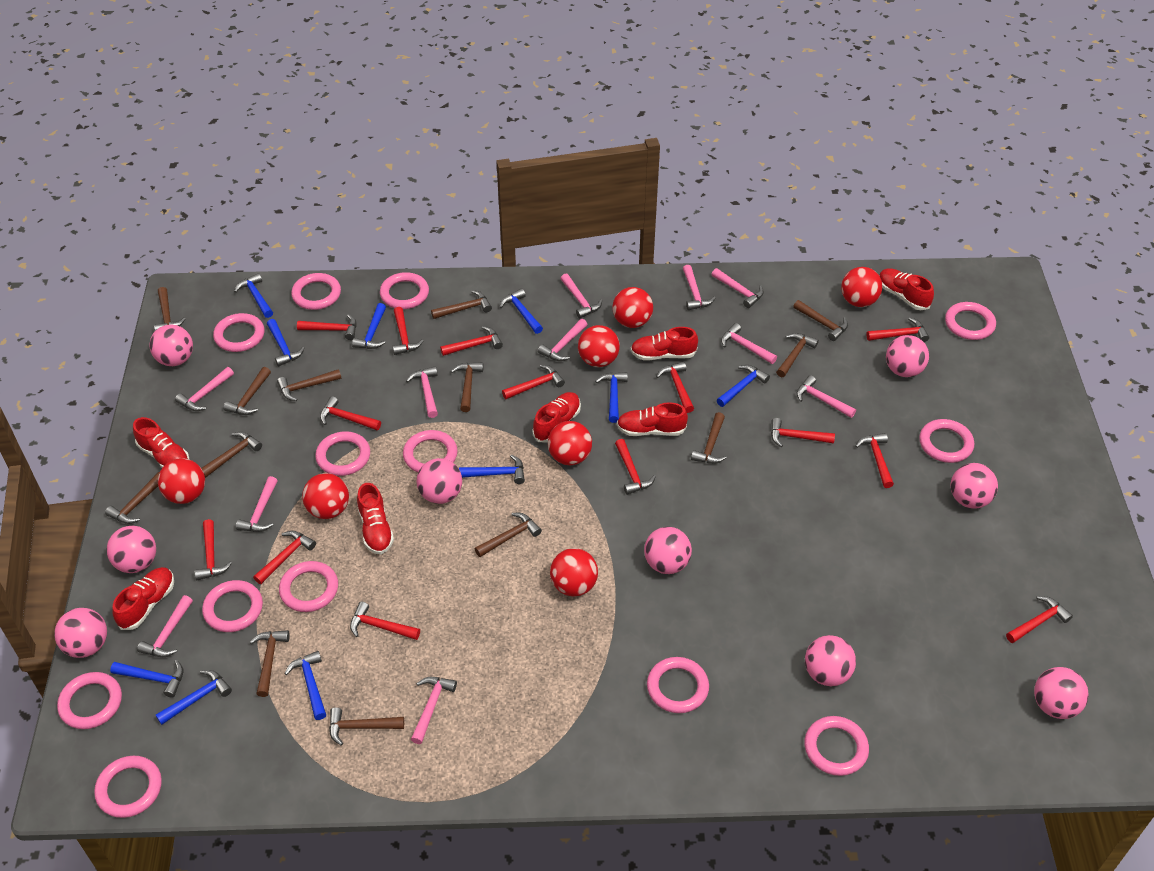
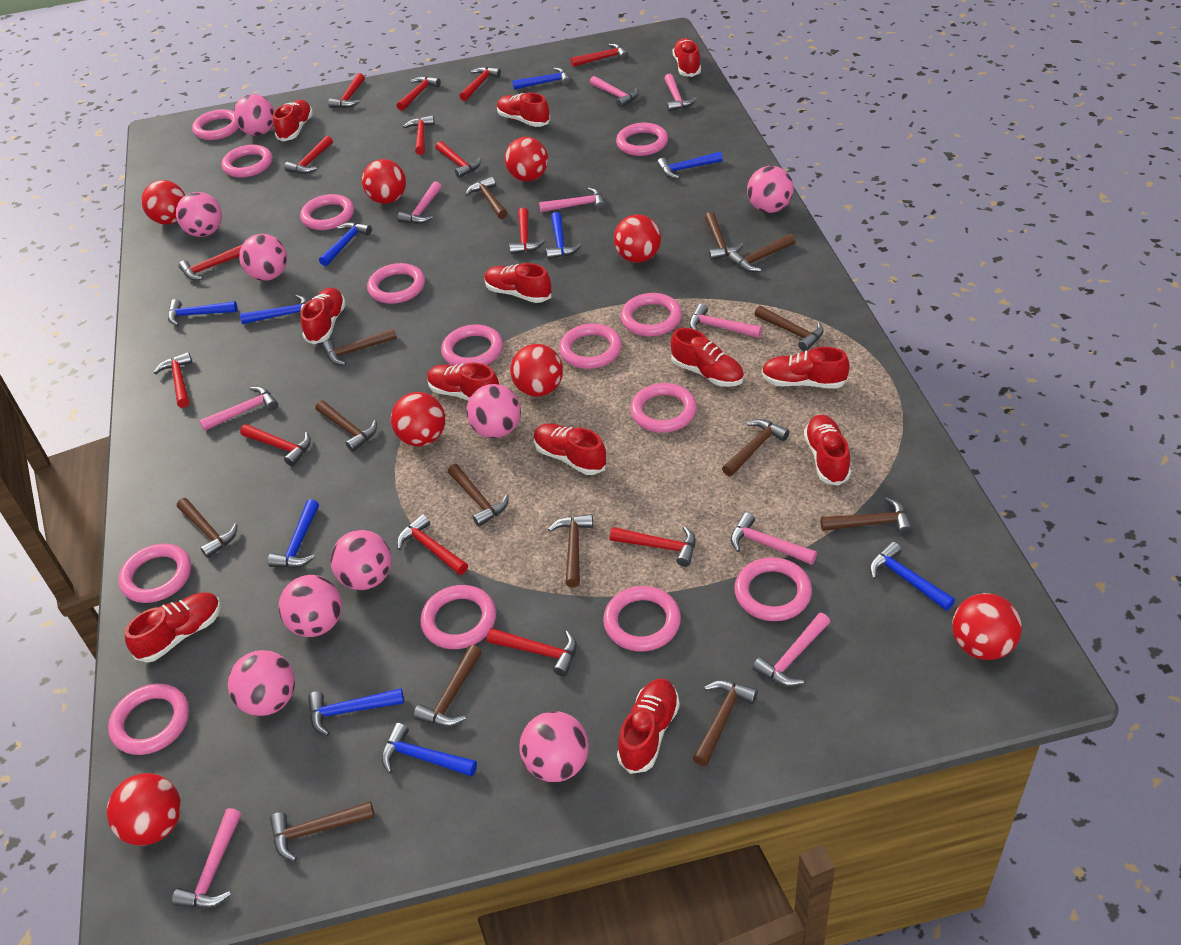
brown hammer: [105,472,160,524] [154,287,186,331] [201,432,262,478] [224,367,271,415] [250,630,290,697] [277,369,342,401] [329,707,404,746] [431,290,492,319] [451,362,483,412] [475,513,542,557] [691,412,727,464] [776,333,819,377] [793,300,848,341] = 13 -> [177,498,238,558] [270,801,375,861] [316,400,377,452] [322,328,397,365] [414,645,482,727] [448,464,509,527] [465,177,507,219] [548,514,593,587] [693,680,758,766] [705,212,744,260] [722,419,790,477] [728,234,796,272] [755,306,824,351] [821,497,913,535] = 14
pink hammer: [137,595,193,657] [175,367,234,411] [236,476,278,532] [406,366,438,418] [411,677,457,744] [538,319,587,361] [560,274,602,319] [683,265,716,310] [711,268,764,308] [721,323,777,364] [797,375,856,418] = 11 -> [172,808,241,908] [199,386,278,431] [397,181,442,224] [539,187,606,212] [590,76,639,108] [664,74,697,111] [689,304,762,338] [731,512,817,565] [753,613,830,687] = 9
pink ring: [57,672,122,729] [94,756,162,818] [202,580,263,632] [213,313,264,352] [279,561,338,612] [291,273,341,310] [315,431,370,476] [380,272,429,309] [403,430,458,472] [647,657,709,713] [804,716,869,776] [919,419,974,463] [945,302,996,340] = 13 -> [108,684,189,755] [118,544,191,603] [192,109,239,140] [221,145,272,178] [300,194,354,230] [367,263,425,304] [420,585,496,649] [441,325,503,366] [559,323,622,369] [603,586,681,651] [616,123,668,156] [621,293,682,336] [630,383,697,433] [734,557,812,621] = 14
red ball: [158,458,205,504] [302,473,349,519] [548,421,592,465] [550,548,598,596] [578,325,620,367] [612,287,653,328] [841,267,882,307] = 7 -> [107,773,181,846] [141,180,185,225] [362,159,406,204] [391,392,445,446] [505,137,548,181] [510,344,563,397] [614,215,661,263] [952,593,1022,660] = 8
red shoe: [112,567,174,630] [133,417,189,468] [357,483,394,554] [533,392,581,443] [617,402,688,436] [631,327,698,361] [879,268,934,310] = 7 -> [125,593,221,662] [273,100,313,141] [300,288,346,345] [427,363,499,401] [484,263,552,303] [497,93,550,127] [534,423,607,475] [617,679,680,774] [671,328,744,387] [672,38,701,77] [762,347,850,389] [804,415,851,486] = 12

